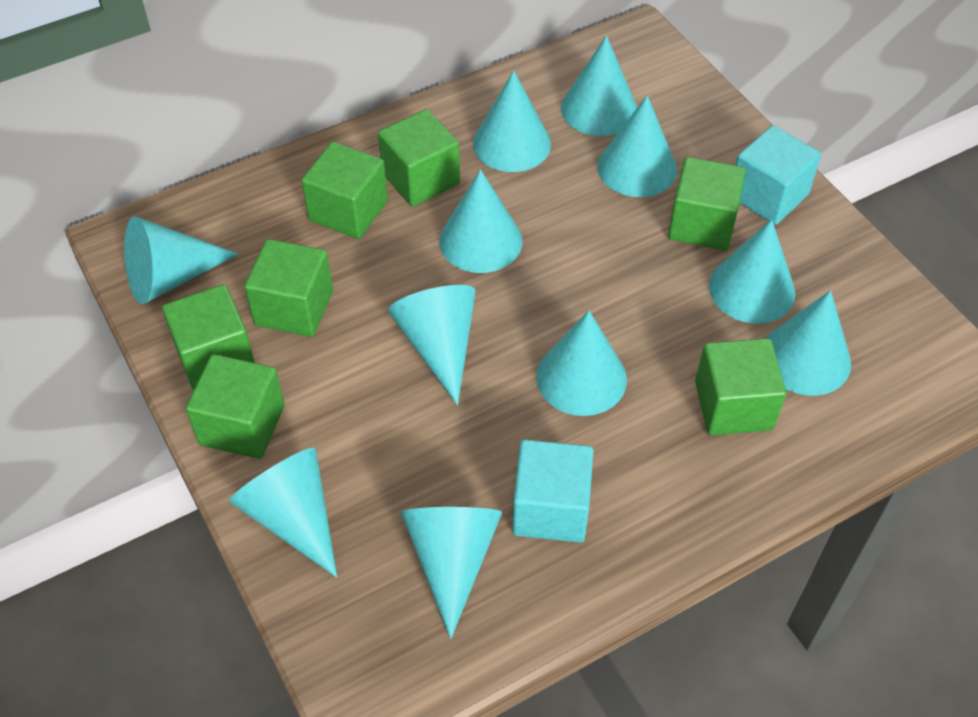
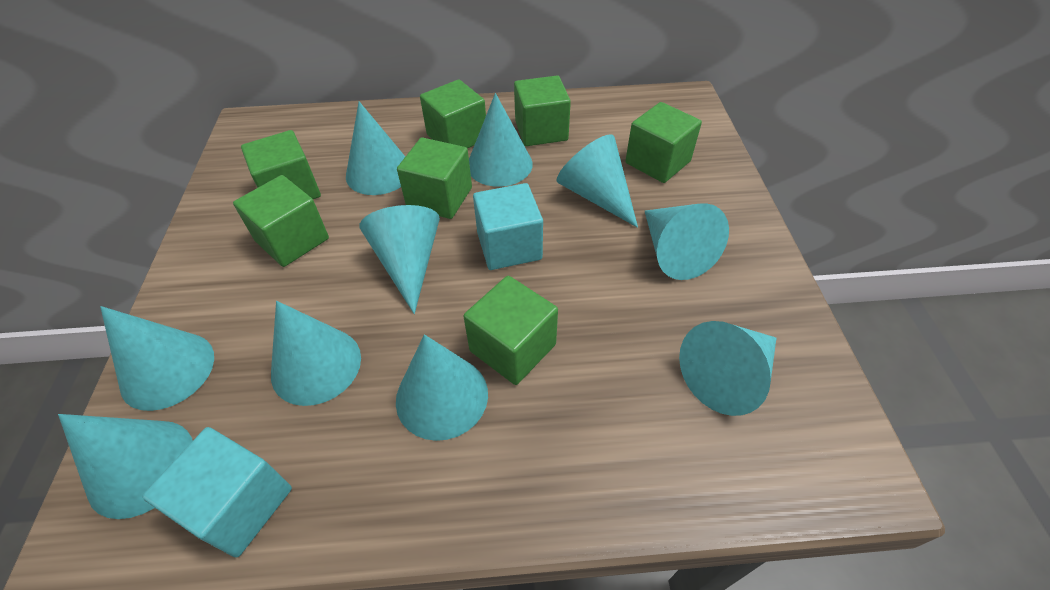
turquoise cone: [124,216,238,304] [229,447,337,578] [388,285,476,405] [401,507,502,639] [439,169,523,273] [473,70,551,172] [536,311,627,416] [561,35,637,136] [597,95,677,197] [709,219,795,324] [766,290,851,396] = 11 -> [58,414,193,519] [100,306,214,411] [271,301,361,406] [346,101,405,195] [359,205,440,314] [396,334,488,441] [469,93,533,187] [556,134,638,228] [645,203,729,280] [679,321,776,416] = 10

